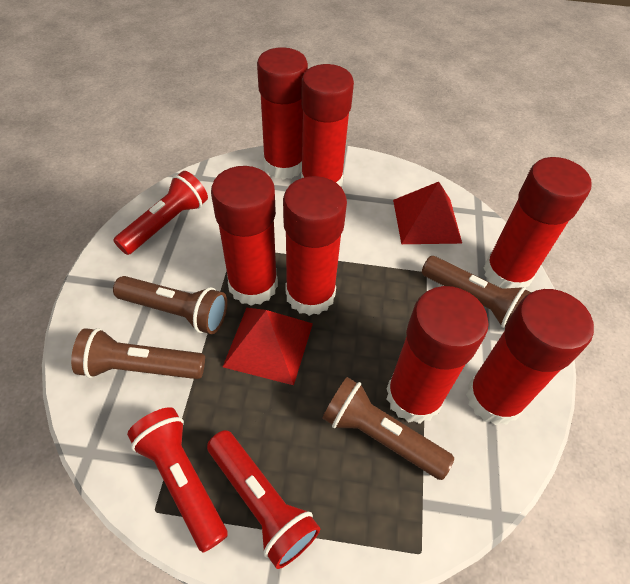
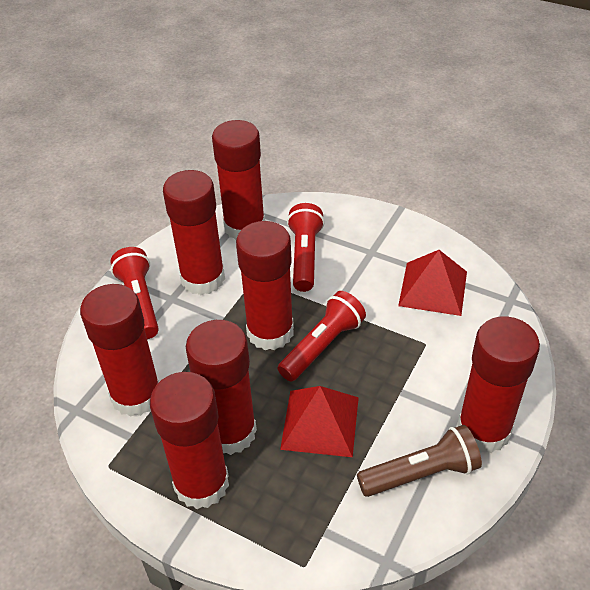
brown flashlight: [71,328,205,379] [113,276,227,334] [322,377,454,480] [422,256,532,328] = 4 -> [357,425,482,497] = 1

